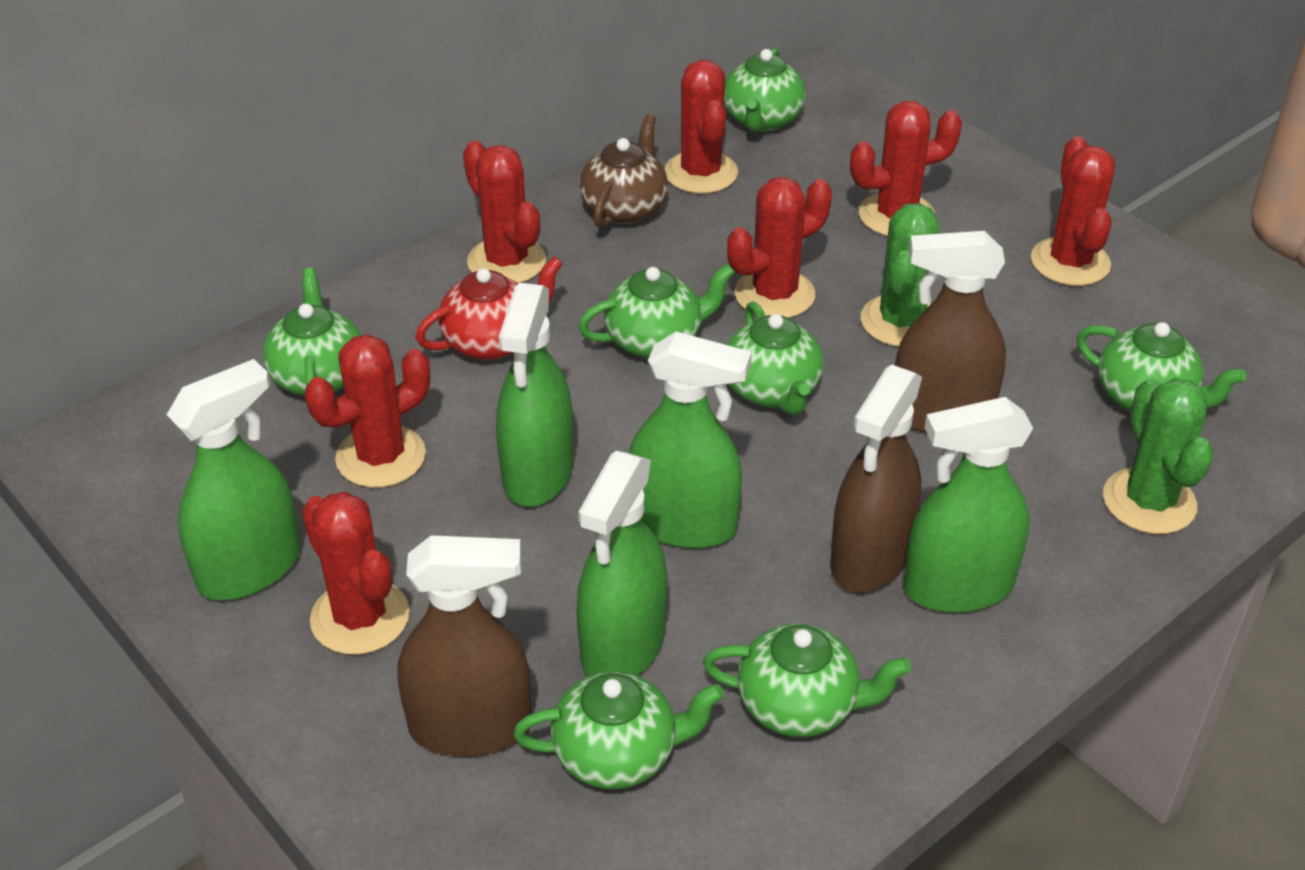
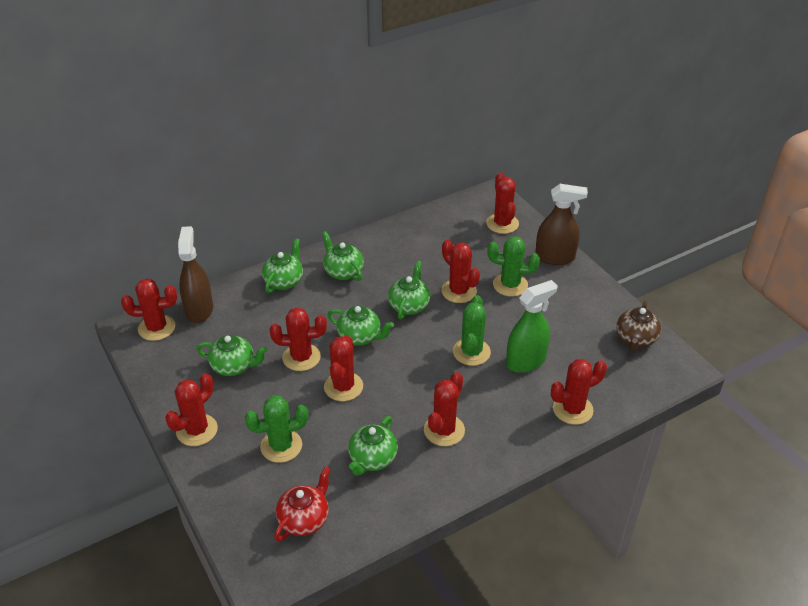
brown spray bottle: [397,535,531,757] [830,365,922,593] [895,231,1006,434] = 3 -> [178,226,213,323] [535,184,588,265] = 2
green cactus: [860,203,940,347] [1103,378,1213,534] = 2 -> [245,395,309,463] [453,295,491,366] [487,236,540,297] = 3
green spray bottle: [167,359,301,600] [496,283,573,507] [576,451,667,676] [629,332,751,549] [904,397,1033,613] = 5 -> [506,280,558,373] = 1
green teapot: [263,268,361,396] [513,671,724,789] [578,264,735,358] [703,624,911,737] [724,47,806,132] [727,301,823,415] [1077,322,1246,413] = 7 -> [196,335,268,376] [262,238,303,293] [322,231,364,281] [328,306,394,346] [348,416,398,476] [388,261,430,320] = 6
red cactus: [302,491,410,655] [304,334,430,488] [463,141,546,283] [665,60,738,194] [727,177,832,318] [850,101,962,236] [1031,136,1115,286] = 7 -> [121,278,177,341] [165,373,218,446] [270,308,327,371] [324,335,363,401] [424,372,465,446] [441,240,480,303] [486,173,519,234] [551,359,607,425] = 8

